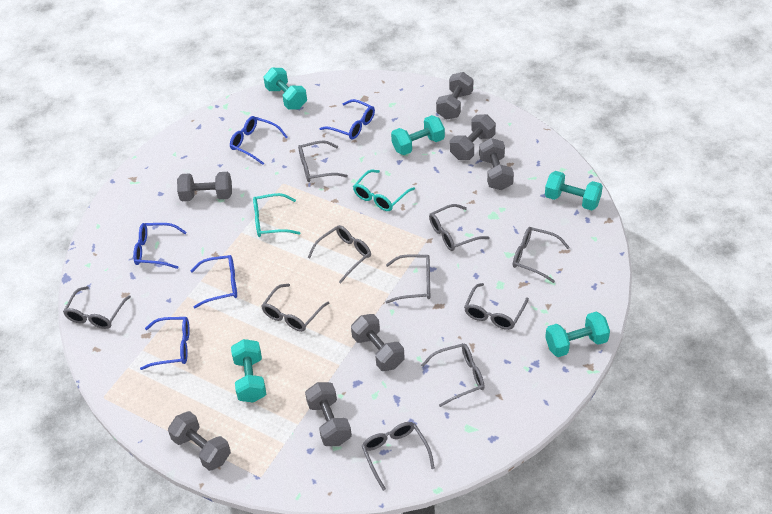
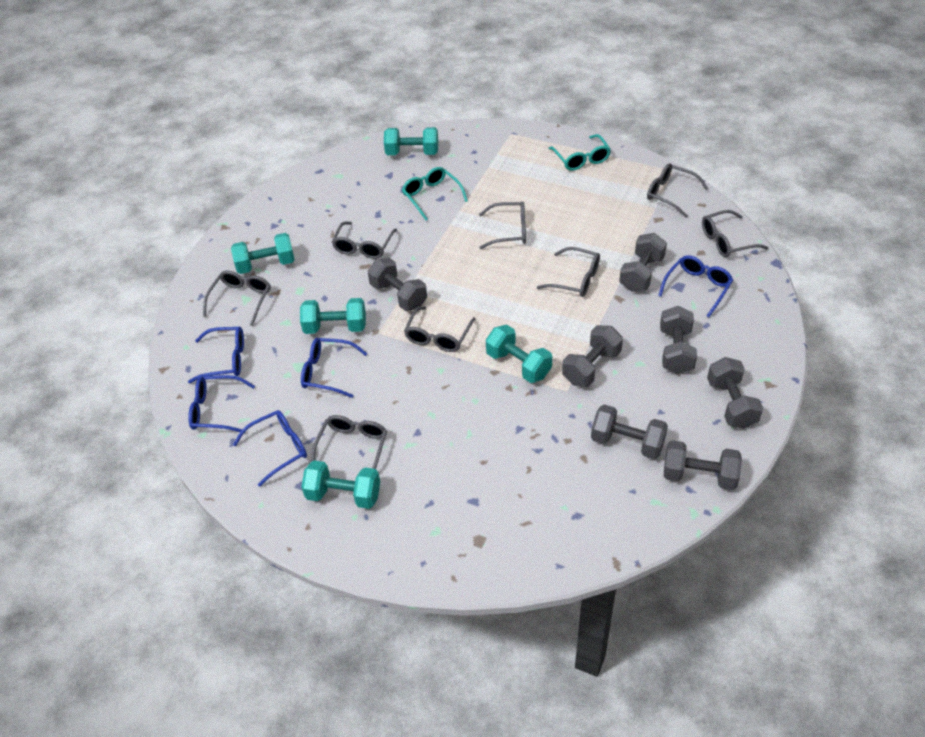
grey glasses: [63,286,131,329] [261,284,329,332] [298,141,348,182] [308,225,371,284] [362,422,435,491] [386,254,430,303] [421,343,485,407] [429,204,490,251] [464,283,529,330] [513,227,570,283] = 10 -> [203,270,271,326] [312,415,387,469] [332,221,397,259] [404,306,475,352] [479,201,526,249] [537,247,600,297] [647,163,709,218] [702,210,768,257] = 8

